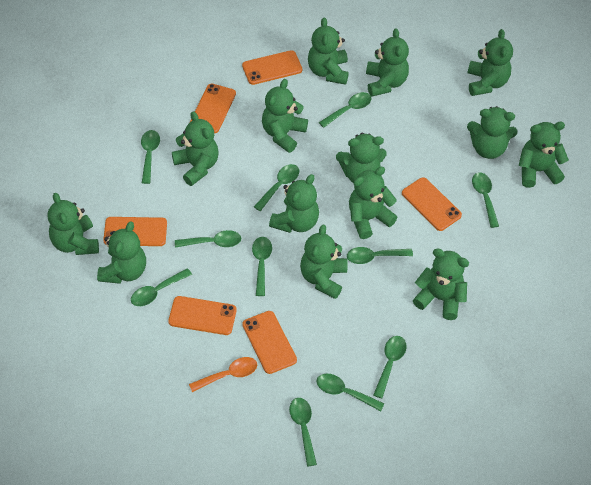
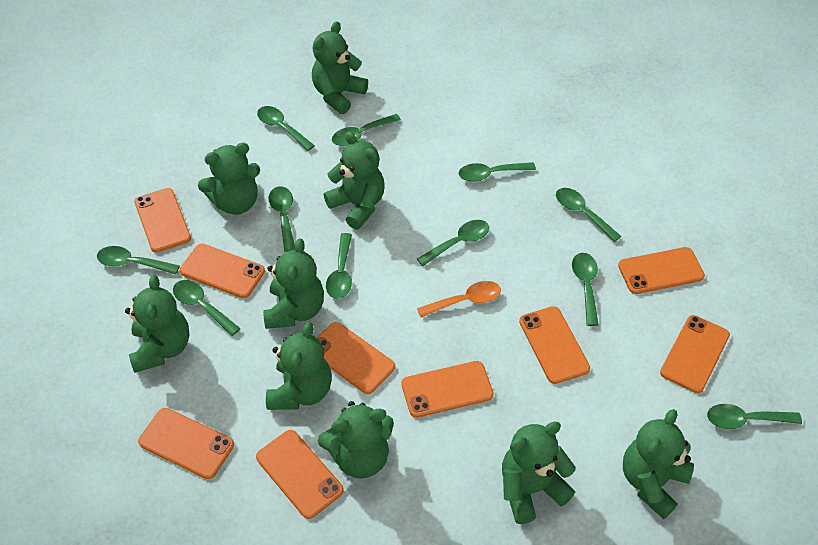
green teddy bear: [48,193,99,255] [97,222,146,284] [172,111,219,186] [262,79,308,153] [269,174,319,233] [300,225,348,299] [308,17,349,85] [336,132,387,183] [349,167,398,239] [366,28,409,97] [413,249,469,320] [467,29,513,96] [467,106,517,159] [519,122,569,188] = 14 -> [125,275,189,373] [198,143,260,214] [263,239,324,329] [266,322,332,410] [312,22,368,114] [318,401,394,479] [324,131,384,230] [502,421,576,524] [623,409,694,519] = 9
orange phone: [103,217,167,246] [168,296,237,335] [190,84,236,133] [242,50,302,85] [242,311,297,374] [402,177,462,231] = 6 -> [134,188,191,253] [138,408,234,479] [180,244,265,298] [256,430,344,519] [317,322,395,394] [402,361,494,418] [519,306,590,384] [618,247,705,294] [660,315,730,393] = 9

